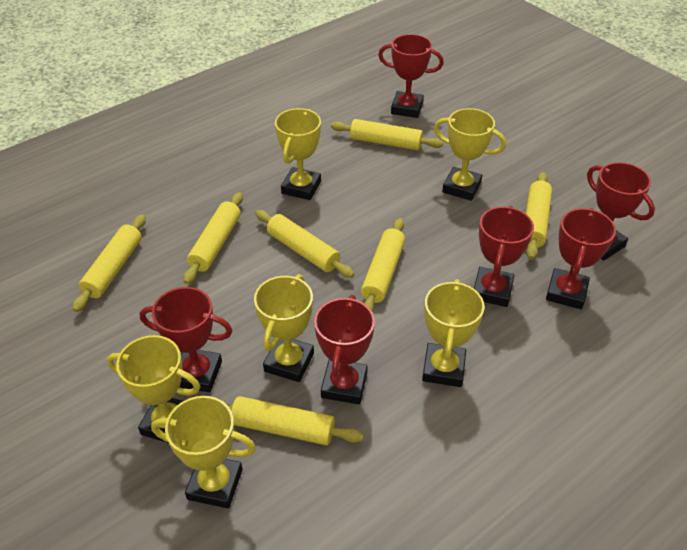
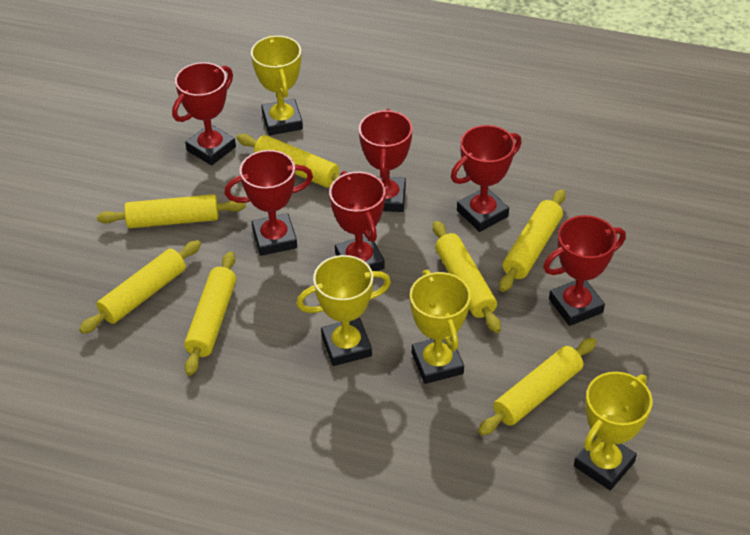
yellow trophy: [107,335,201,443] [151,396,256,508] [254,274,314,382] [275,108,321,200] [422,279,485,387] [434,108,506,201] = 6 -> [251,35,303,135] [297,255,391,366] [410,270,471,384] [574,372,652,490] = 4

